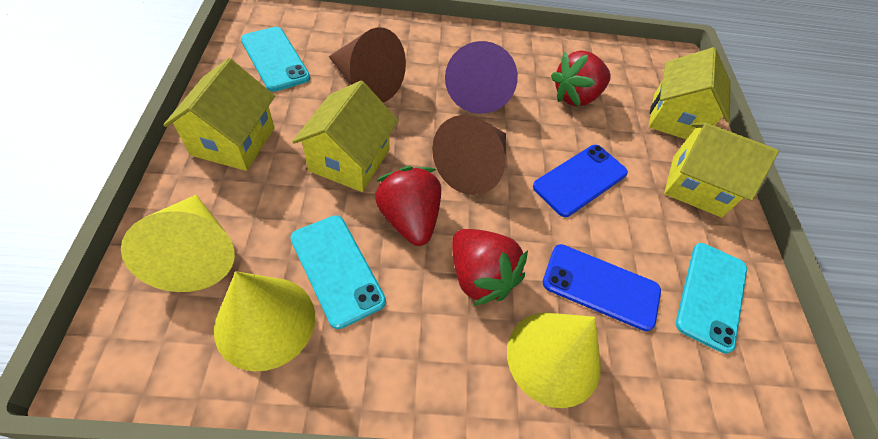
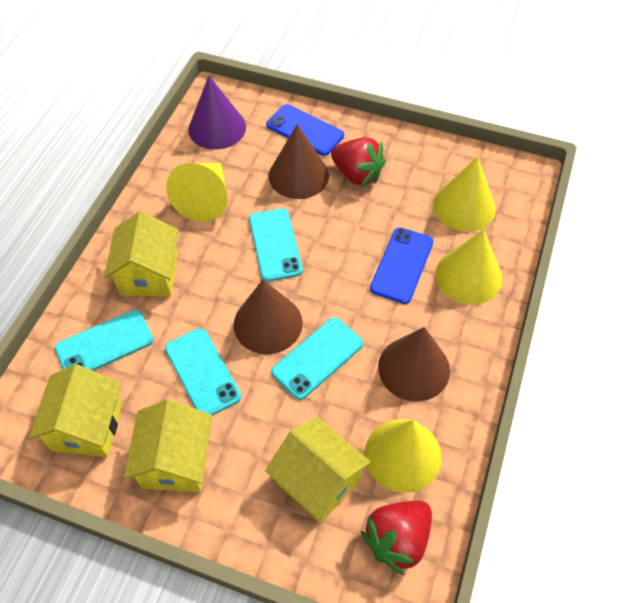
brown cone: [329,27,406,102] [432,115,506,195] = 2 -> [234,279,303,354] [269,124,329,199] [378,327,450,402] = 3
red strawberry: [375,166,441,246] [452,229,528,306] [551,51,611,107] = 3 -> [331,137,386,187] [361,501,432,575] = 2
turquoise phone: [241,27,310,92] [290,215,386,329] [676,243,747,354] = 3 -> [55,310,153,371] [165,328,241,416] [249,209,303,282] [271,317,363,400] = 4
yellow cone: [121,195,235,292] [214,271,315,371] [507,312,601,408] = 3 -> [166,163,228,222] [365,419,442,493] [433,156,496,232] [435,229,502,305] = 4

